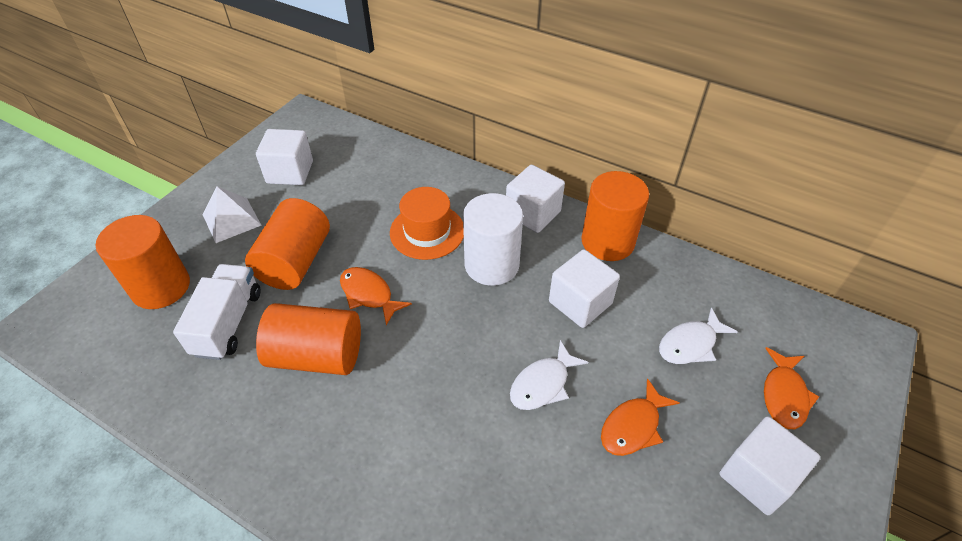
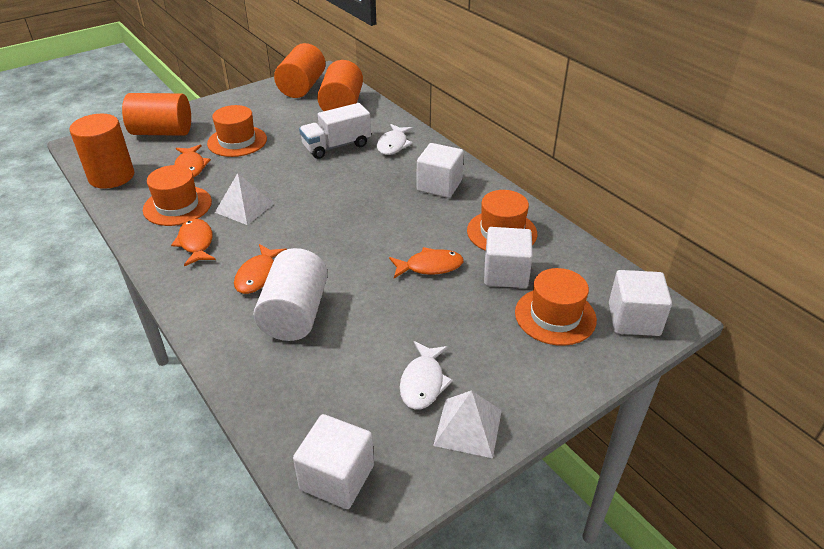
orange fish: [340,267,412,325] [601,378,680,456] [764,347,819,429] = 3 -> [171,219,216,266] [174,145,211,177] [234,244,287,294] [389,247,464,278] = 4
orange hat: [390,187,464,260] = 1 -> [143,165,212,226] [207,105,267,157] [467,190,537,251] [515,268,597,346] = 4
white pyramid: [203,186,261,243] = 1 -> [215,173,274,225] [433,390,502,458] = 2

